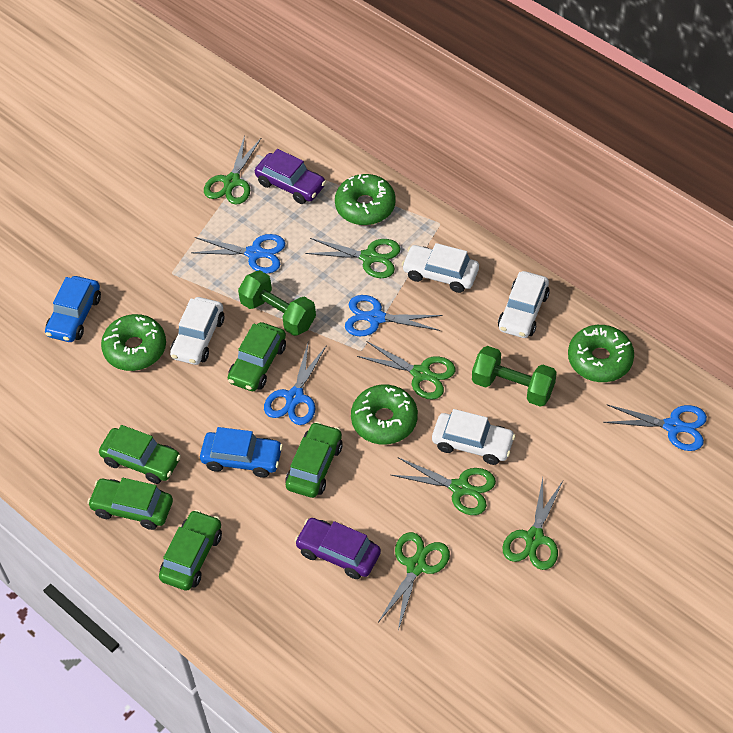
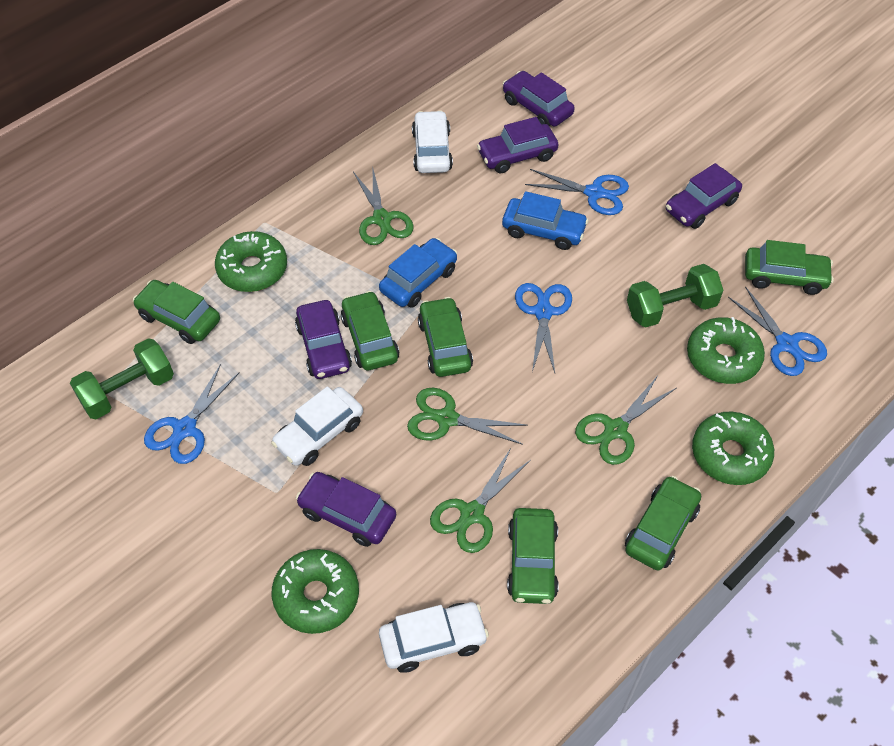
green car: [87,478,173,530] [99,425,181,484] [159,510,222,591] [228,322,286,391] [286,422,343,498] = 5 -> [133,280,220,344] [341,291,399,370] [418,297,473,377] [507,508,559,604] [625,476,701,570] [745,240,834,295] = 6
green scissors: [204,135,261,205] [305,238,400,278] [357,341,455,400] [378,532,450,630] [391,457,496,515] [502,478,563,570] = 6 -> [353,169,414,245] [407,388,528,445] [430,448,531,553] [575,376,676,465] = 4
purple car: [255,149,326,204] [295,518,381,579] = 2 -> [295,300,352,379] [296,472,396,547] [477,117,558,174] [503,71,575,127] [666,163,742,229] = 5
white car: [170,297,224,365] [402,243,479,293] [432,409,516,465] [498,271,550,338] = 4 -> [271,386,363,466] [379,602,489,673] [412,110,453,173] = 3

